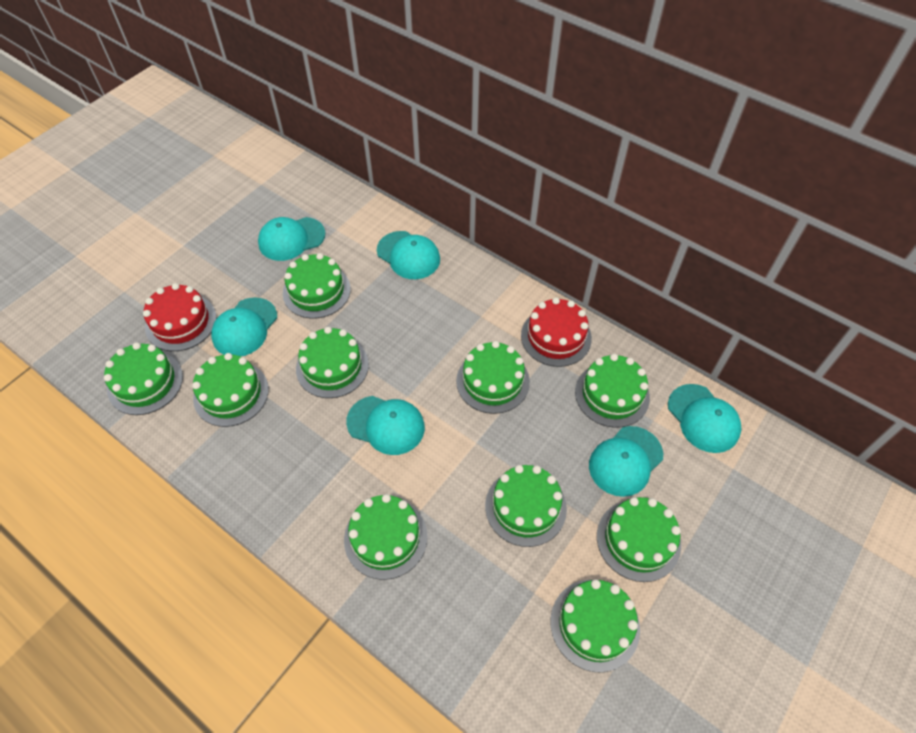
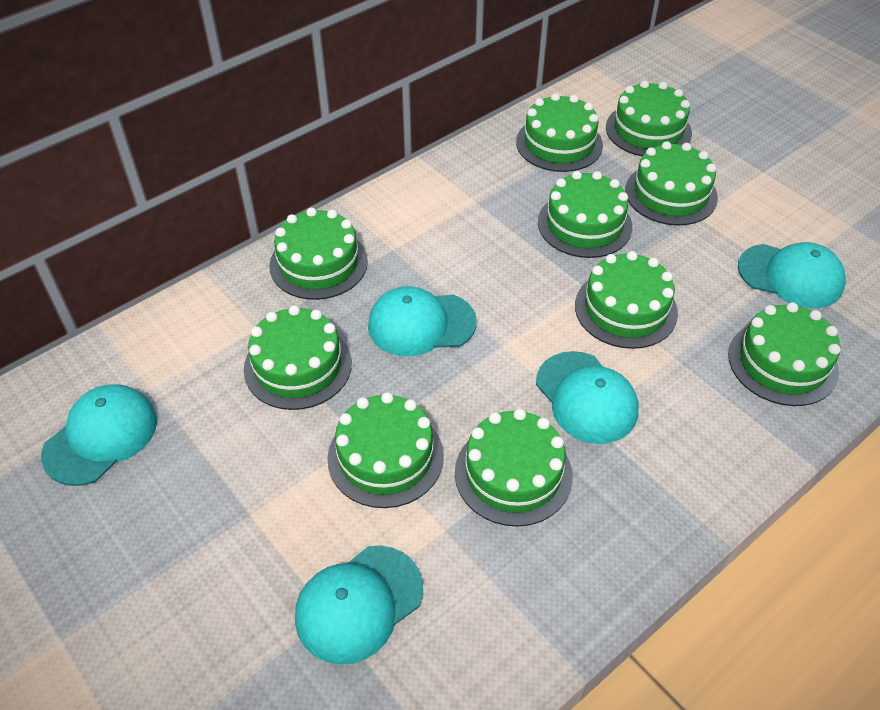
red cake: [143,283,216,351] [521,297,592,367] = 2 -> none = 0
turquoise cap: [211,297,277,357] [258,217,325,261] [346,396,425,455] [377,231,440,279] [589,426,663,497] [668,384,742,453] = 6 -> [41,384,157,486] [295,545,423,664] [368,286,477,356] [536,351,638,444] [738,242,846,308] = 5

